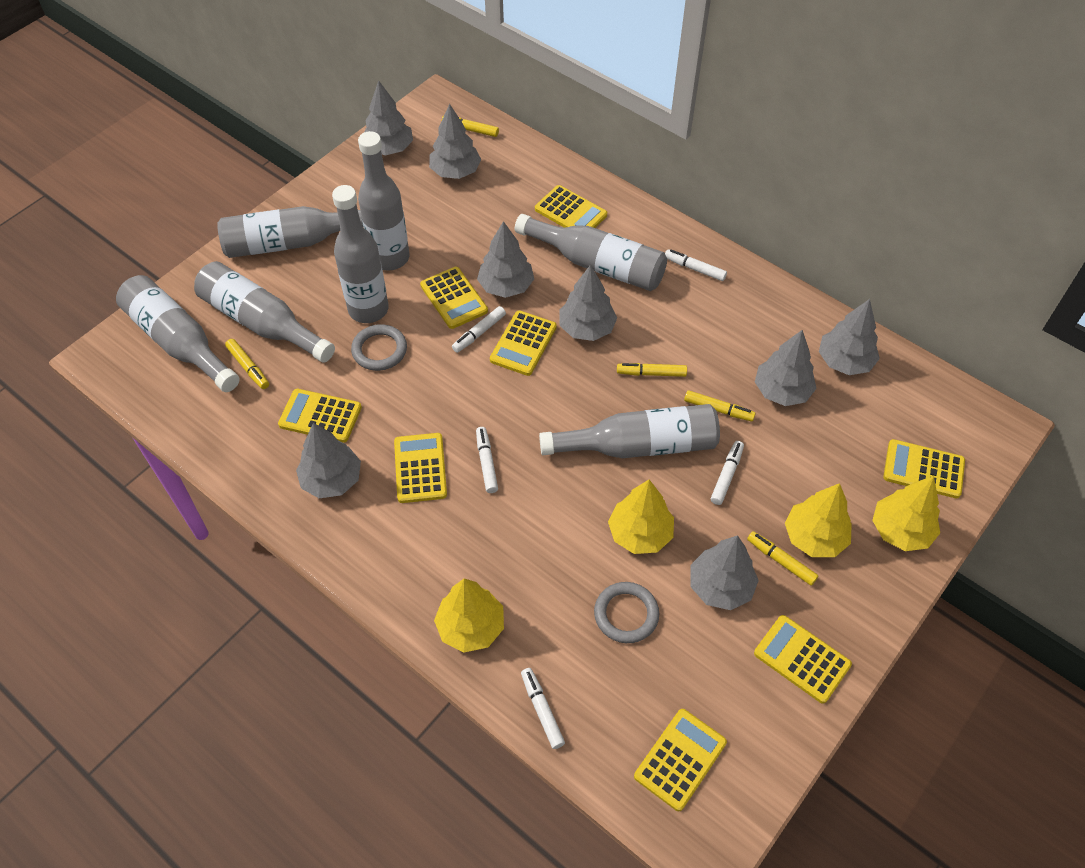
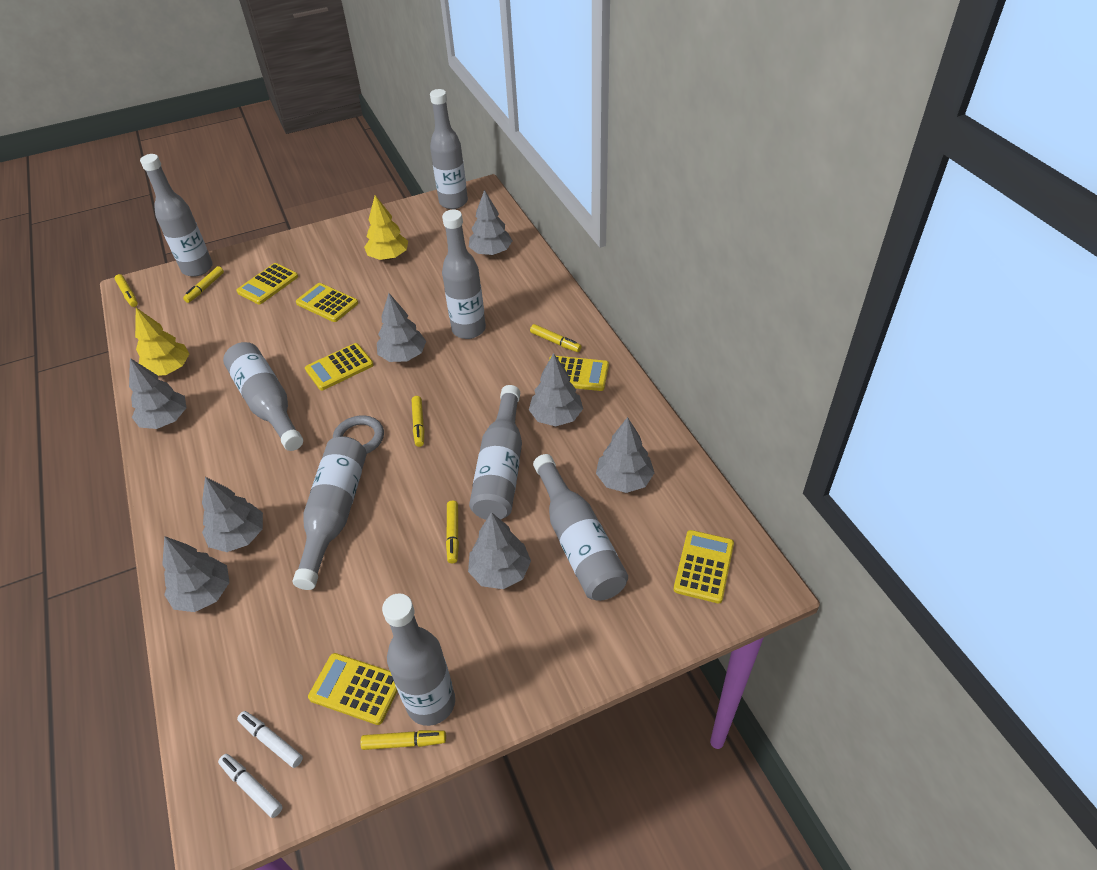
grey bottle: [116,275,240,392] [194,261,335,363] [217,206,363,258] [332,185,389,323] [358,131,409,271] [515,214,667,291] [539,404,720,458] = 7 -> [140,154,213,277] [223,342,303,451] [293,436,367,590] [382,593,455,726] [430,89,468,209] [442,209,486,339] [469,385,522,520] [533,454,628,601] = 8
grey ring: [351,324,407,371] [594,582,659,643] = 2 -> [333,415,384,454] = 1
white marker: [452,306,506,353] [476,427,498,493] [521,668,565,749] [665,249,727,281] [711,441,744,505] = 5 -> [218,754,283,818] [237,711,303,768] = 2
yellow calculator: [278,389,362,443] [394,433,447,503] [420,267,488,329] [490,310,557,376] [535,185,607,228] [634,709,727,811] [754,615,852,704] [883,439,965,498] = 8 -> [236,263,298,305] [296,283,358,322] [305,343,374,390] [308,653,398,725] [549,356,609,391] [674,530,734,603] = 6
yellow marker: [225,339,269,389] [442,116,499,137] [617,363,687,377] [684,390,756,422] [747,531,818,586] = 5 -> [115,274,138,307] [183,266,224,303] [360,730,446,750] [411,396,424,447] [446,501,459,563] [530,324,582,352] = 6
yellow tree: [434,578,504,653] [608,480,674,554] [785,483,852,557] [872,476,940,551] = 4 -> [135,308,189,376] [364,195,408,260] = 2

